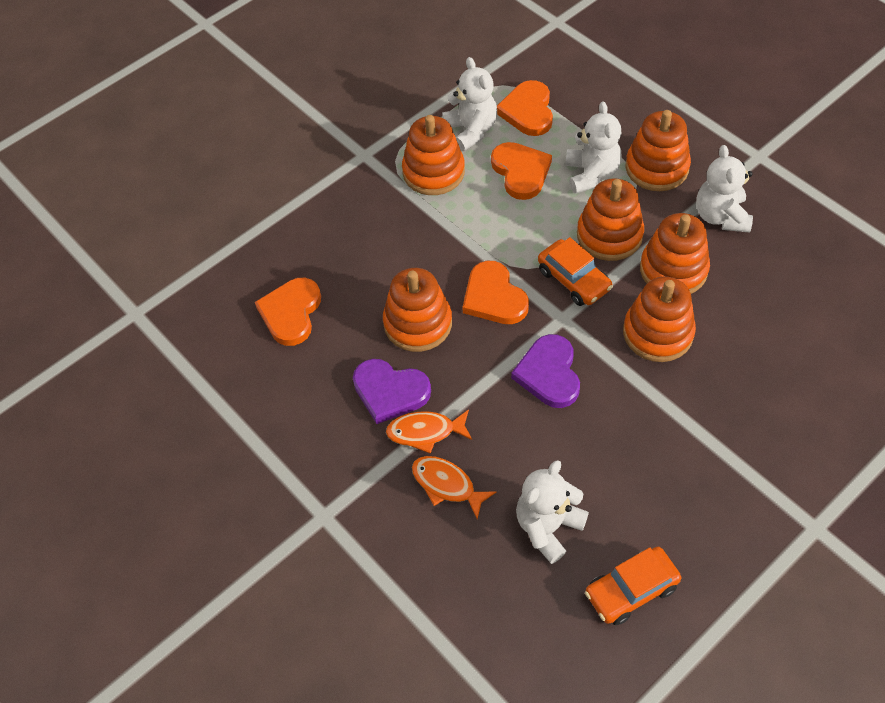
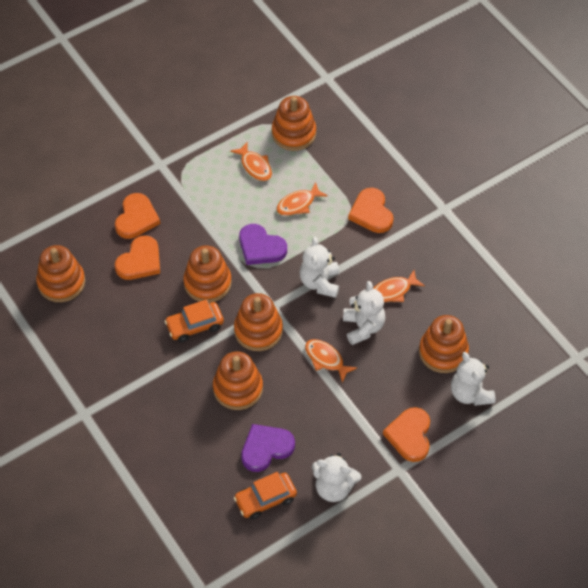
orange fish: [386,409,472,454] [412,456,496,519] = 2 -> [230,142,272,181] [276,182,328,216] [305,339,357,383] [373,270,425,302] = 4

